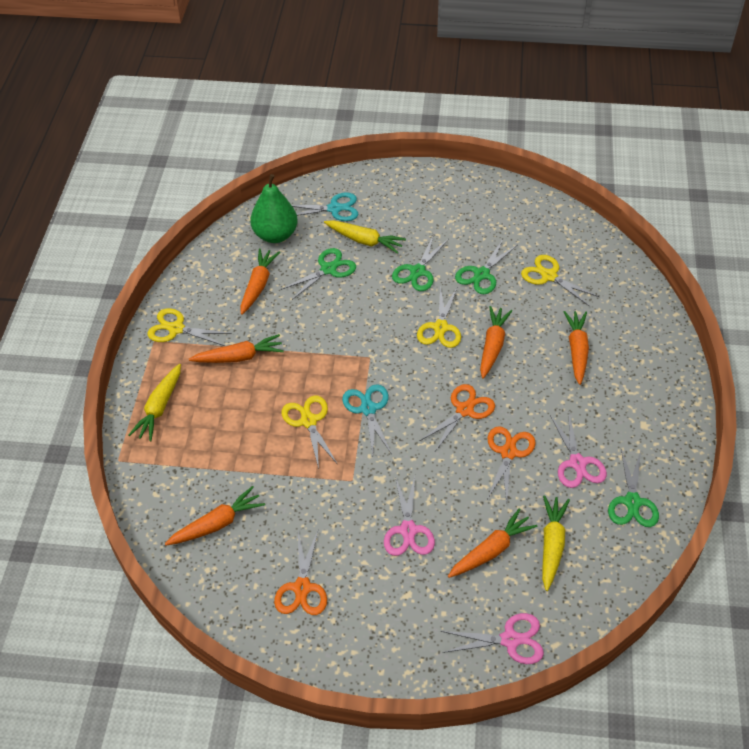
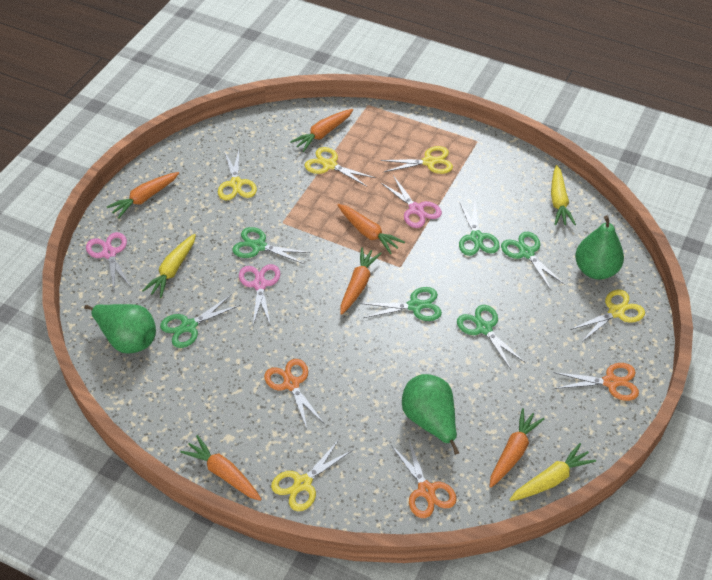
green pear: [250,174,298,243] = 1 -> [84,304,156,354] [402,374,459,455] [575,215,624,279] = 3
green scissors: [281,248,356,300] [392,234,449,291] [455,239,517,294] [608,449,659,527] = 4 -> [160,295,240,348] [232,227,310,264] [360,287,442,321] [457,305,525,370] [459,201,500,256] [501,232,565,290] = 6
turquoise scissors: [292,192,358,221] [342,384,392,456] = 2 -> none = 0
yellow scissors: [147,308,232,346] [281,395,338,469] [417,286,461,348] [521,255,600,306] = 4 -> [218,150,257,200] [271,440,353,511] [305,147,376,187] [380,146,453,174] [570,290,645,343] = 5

